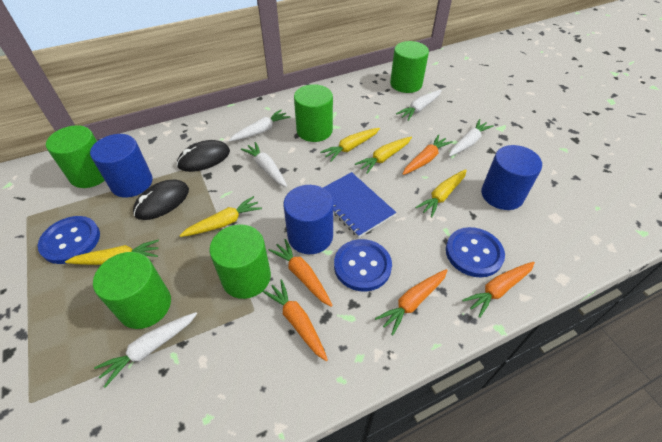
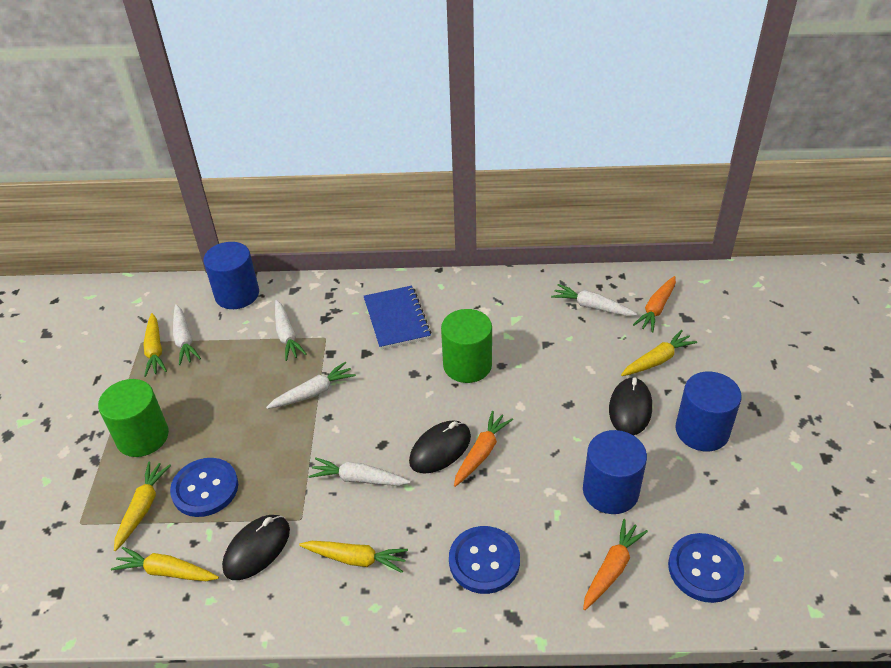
black mouse: [133,180,189,220] [177,140,230,172] = 2 -> [222,515,290,580] [409,420,471,473] [609,377,652,435] = 3
green cylinder: [46,125,105,188] [93,252,171,329] [210,224,271,299] [294,84,333,142] [390,41,429,93] = 5 -> [98,379,169,457] [441,309,492,383] = 2
orange carrot: [262,279,328,361] [269,239,333,307] [375,269,448,335] [403,134,453,175] [462,262,535,318] = 5 -> [454,411,513,487] [583,519,648,610] [633,276,676,333] = 3

